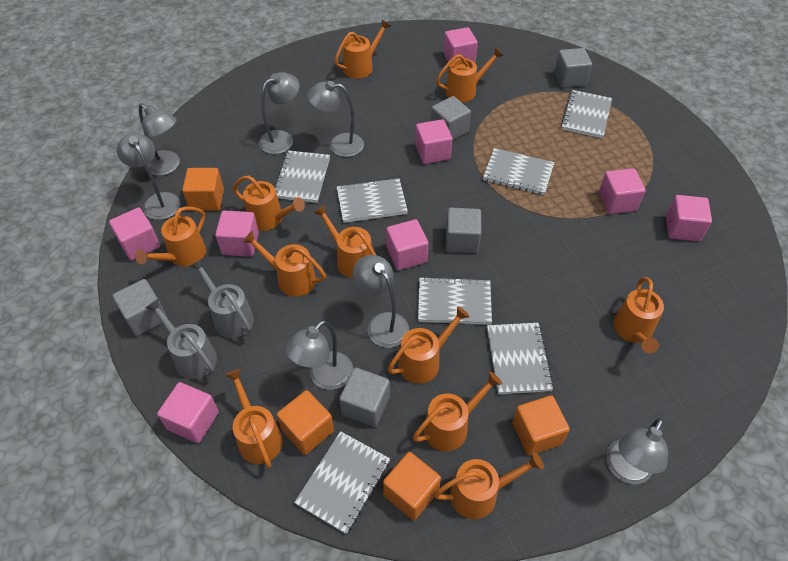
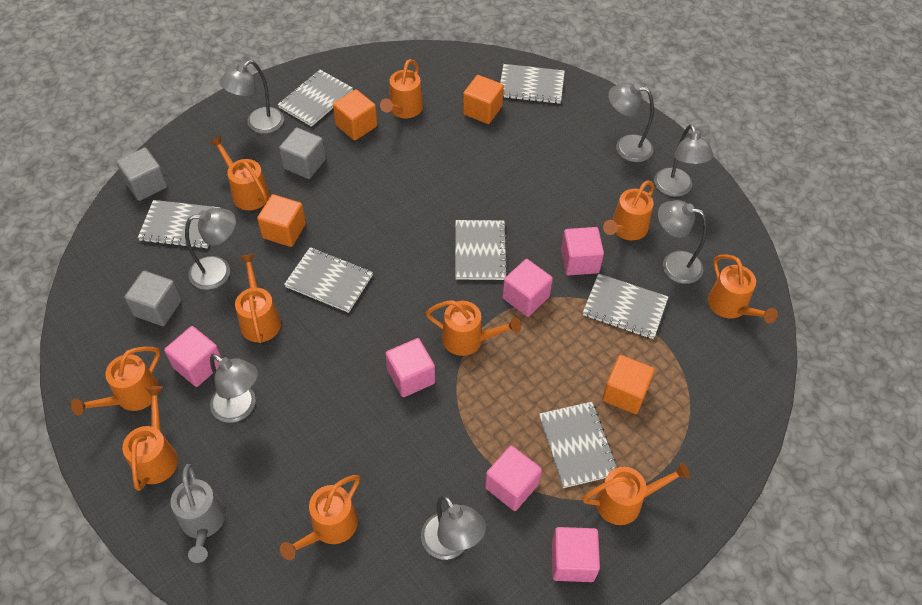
grey cube: [112,279,168,336] [339,368,390,427] [431,96,471,140] [446,208,481,253] [554,48,592,88] = 5 -> [116,148,167,201] [124,271,181,326] [279,128,326,179] = 3
grey watering can: [145,298,217,379] [190,258,254,338] = 2 -> [171,464,226,563] = 1
orange watering can: [135,206,206,267] [225,368,283,468] [233,175,305,231] [243,231,326,297] [314,205,376,278] [334,20,391,79] [388,306,470,384] [413,372,502,451] [434,452,544,519] [436,48,503,102] [613,277,664,353] = 11 -> [71,347,160,416] [122,386,178,491] [209,136,270,210] [235,254,281,343] [280,475,360,560] [380,59,423,118] [426,300,521,356] [582,462,690,525] [603,181,655,240] [708,254,778,323] = 10
pink cube: [109,207,160,261] [157,382,219,443] [215,211,259,257] [386,219,429,270] [415,119,452,164] [443,27,478,62] [599,168,646,214] [666,195,712,242] = 8 -> [164,326,222,387] [385,338,435,397] [485,446,542,511] [502,259,553,317] [552,527,600,582] [561,227,604,275] = 6

